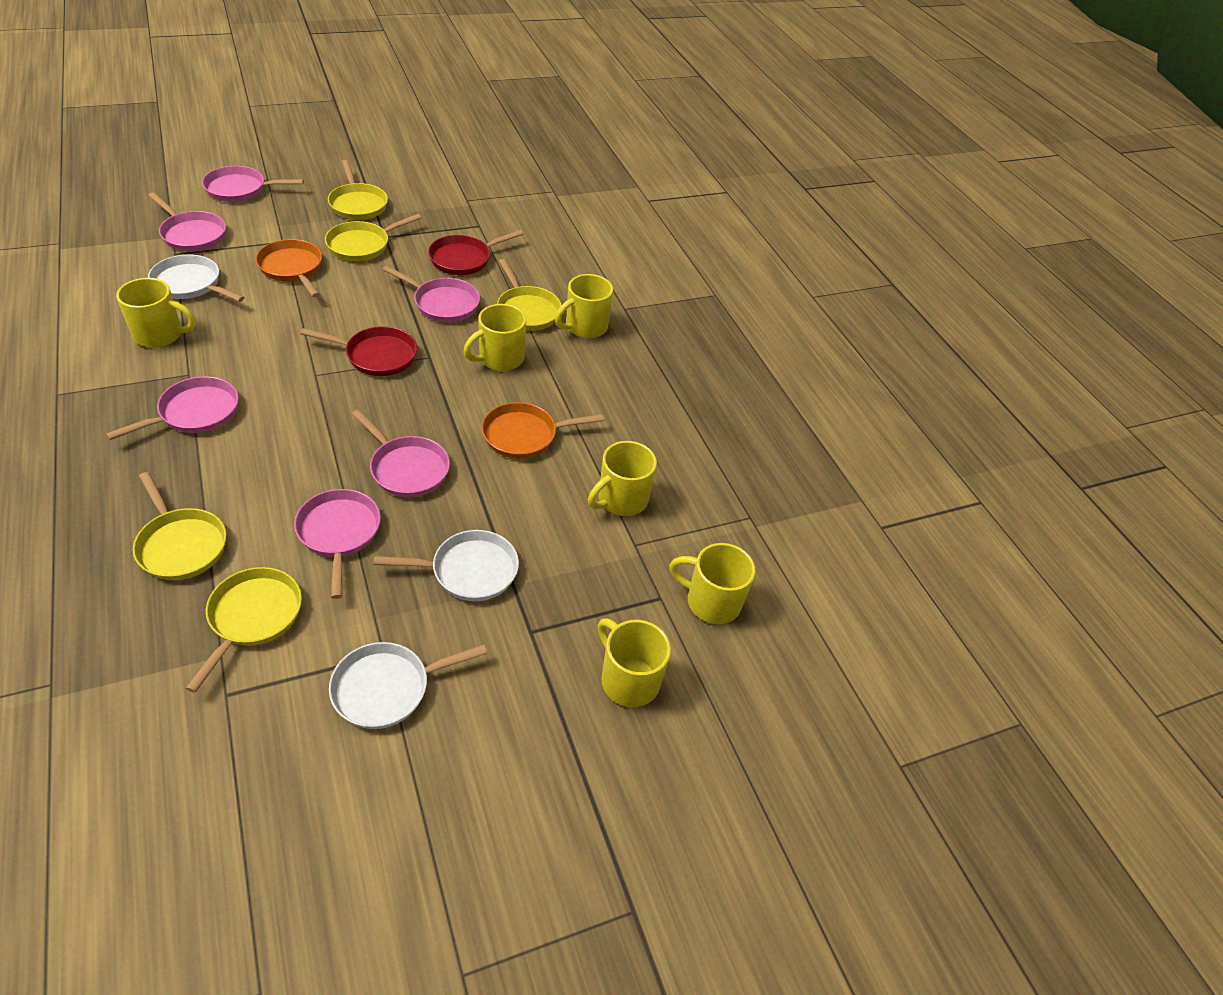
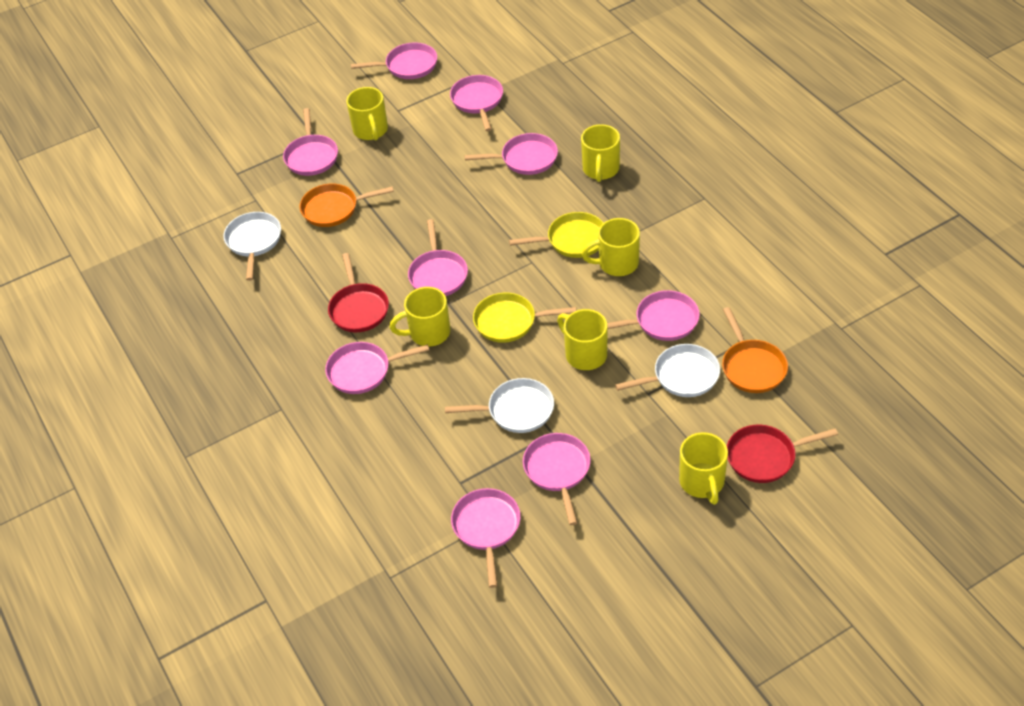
pink pan: [106,376,239,440] [148,192,226,251] [202,166,304,202] [294,489,381,599] [352,409,450,497] [383,265,480,322] = 6 -> [283,108,338,176] [325,342,429,394] [351,43,437,79] [408,219,468,296] [450,75,503,131] [451,488,521,588] [464,133,558,175] [523,433,591,525] [607,290,700,341] = 9
yellow pan: [133,472,227,580] [185,567,302,693] [325,214,421,261] [328,160,388,220] [497,259,561,331] = 5 -> [473,293,576,343] [509,212,604,258] = 2

